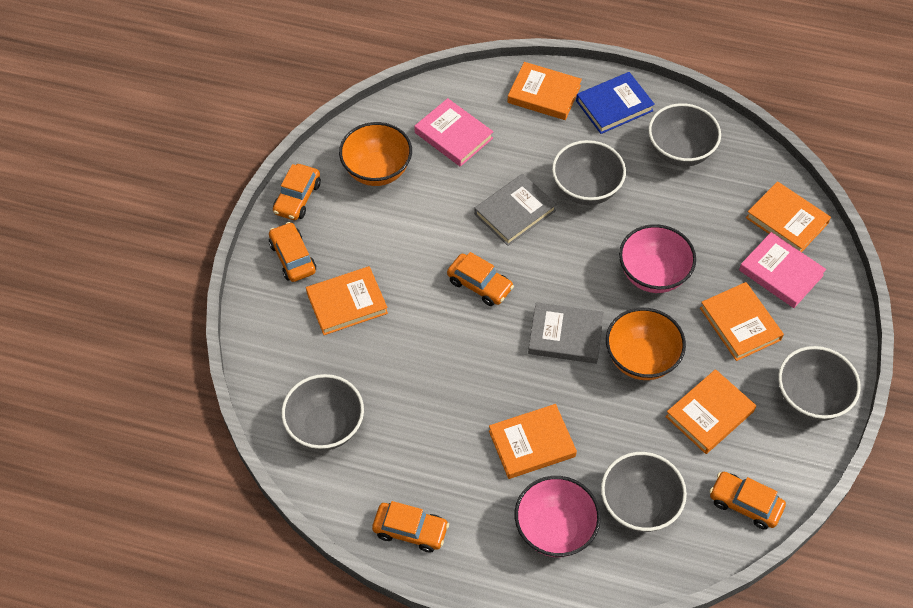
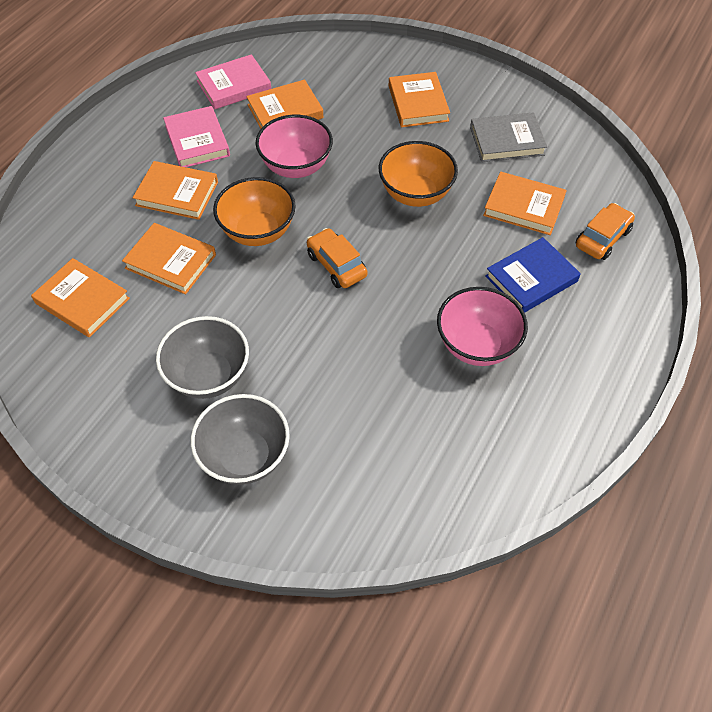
grey book: [474,174,557,246] [528,302,604,364] = 2 -> [470,112,547,162] = 1
grey bowl: [282,374,364,451] [552,140,626,205] [601,452,687,532] [648,103,721,167] [778,346,861,421] = 5 -> [156,316,249,399] [191,394,290,485] = 2
orange car: [269,222,316,282] [273,164,321,220] [372,501,449,553] [447,252,514,306] [710,472,786,530] = 5 -> [307,228,367,288] [576,203,635,260] = 2

